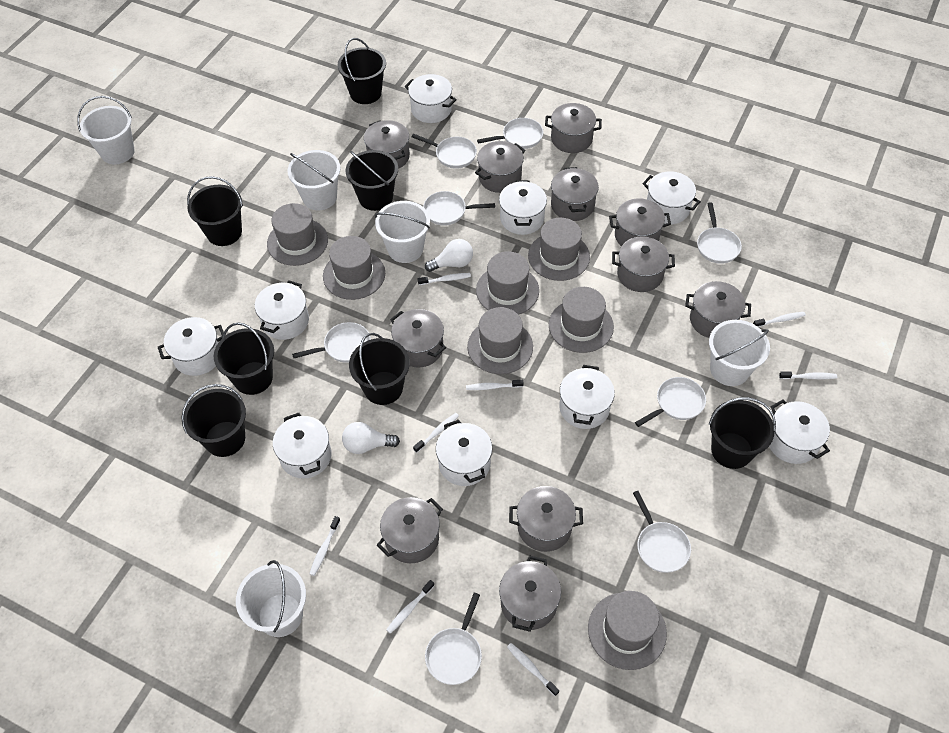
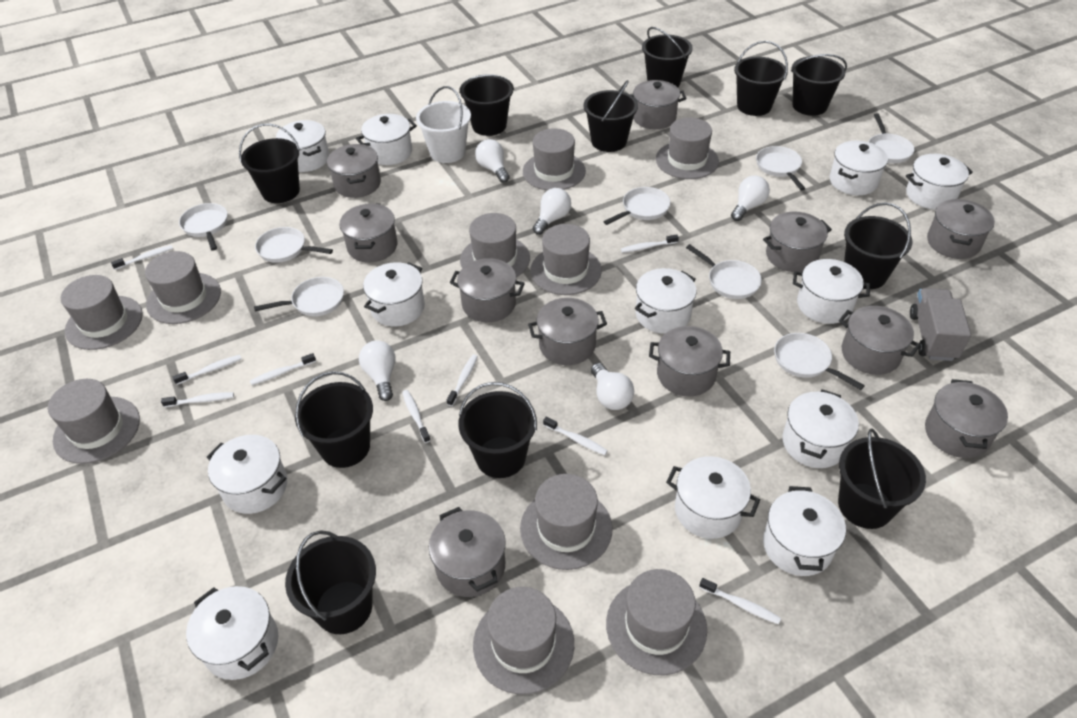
black bucket: [181,384,246,457] [187,176,243,246] [214,322,274,395] [338,38,386,104] [345,150,398,211] [349,333,410,405] [709,397,776,469] = 7 -> [239,124,300,203] [285,530,376,634] [295,371,373,468] [458,382,537,478] [459,74,514,136] [584,80,638,152] [642,27,693,87] [734,41,788,116] [791,54,847,116] [838,429,926,529] [844,202,913,289] = 11
grey hat: [267,203,328,266] [323,236,385,300] [467,307,533,374] [476,251,539,315] [528,218,590,281] [549,287,614,353] [588,591,667,670] = 7 -> [48,379,140,464] [61,275,143,350] [145,251,221,324] [460,213,530,277] [473,587,574,694] [520,474,612,570] [523,128,586,190] [530,224,602,295] [606,569,707,675] [656,118,719,179] = 10
grey truck: none = 0 -> [910,288,971,361] = 1
white bucket: [77,96,135,164] [236,560,306,637] [287,150,341,210] [375,201,430,263] [709,320,770,386] = 5 -> [416,86,471,163] = 1
white light bulb: [342,422,400,454] [425,239,473,272] = 2 -> [359,340,396,401] [475,139,510,183] [533,188,571,235] [591,363,634,410] [731,175,770,221] = 5
white pot: [158,317,224,376] [255,280,309,340] [273,413,332,479] [405,74,457,123] [436,420,492,486] [499,180,547,235] [559,365,615,429] [643,171,701,224] [769,399,830,464] = 9 -> [186,586,278,680] [207,435,287,514] [276,120,330,172] [356,114,417,165] [363,262,425,326] [635,268,696,334] [666,456,760,539] [763,486,846,576] [782,389,859,468] [793,259,870,324] [830,141,888,195] [906,154,973,210] = 12
white toothbrush: [309,516,341,576] [386,580,435,634] [413,413,459,453] [418,273,471,285] [466,380,523,390] [507,643,559,696] [753,312,806,327] [779,371,837,380] = 8 -> [111,245,173,270] [161,392,234,407] [173,355,242,385] [250,353,316,385] [402,390,431,443] [447,354,478,406] [543,417,608,455] [621,234,679,253] [699,578,781,624] = 9

